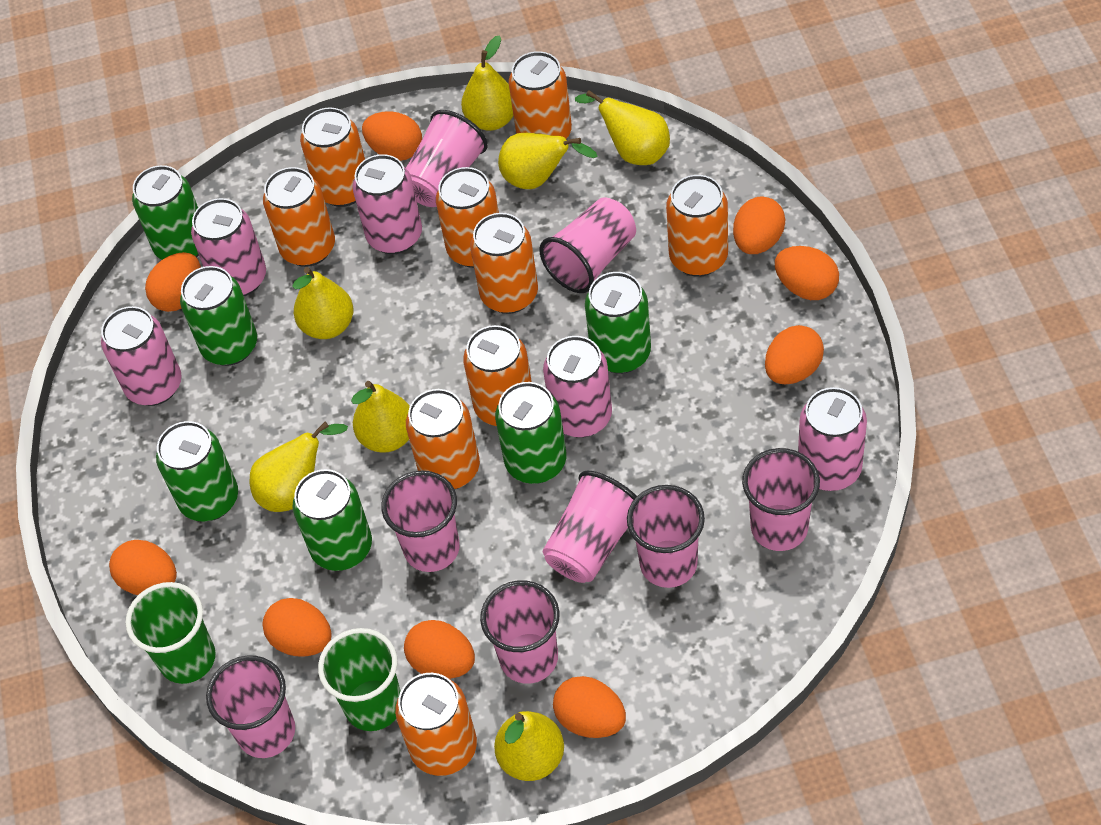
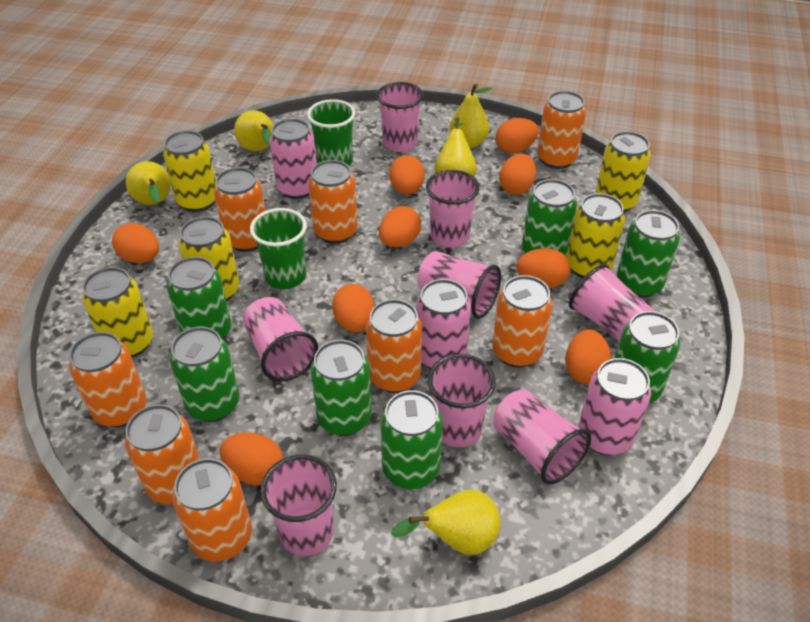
green can: [132,165,199,260] [156,421,238,521] [180,266,257,366] [293,469,372,571] [495,382,566,484] [585,272,651,374] = 6 -> [167,257,231,339] [170,327,240,422] [310,340,372,436] [380,390,443,489] [522,179,577,255] [615,311,680,403] [617,210,680,298] = 7
orange can: [263,167,335,267] [300,107,365,207] [395,673,477,776] [406,389,480,489] [436,167,499,268] [463,325,532,426] [470,213,538,314] [509,51,572,139] [666,175,728,277] = 9 -> [69,332,147,427] [125,404,200,504] [172,458,252,562] [214,167,266,252] [308,160,358,244] [366,299,422,393] [492,275,552,367] [537,91,586,169] = 8
pink can: [101,306,182,406] [191,198,266,296] [353,154,422,254] [543,336,612,438] [798,387,867,491] = 5 -> [270,118,316,199] [416,279,471,369] [578,358,651,455] = 3
yellow can: none = 0 -> [82,267,153,358] [163,130,216,212] [179,216,239,301] [567,193,625,278] [596,131,651,212] = 5
yellow pear: [250,422,348,512] [293,267,354,339] [351,381,410,453] [461,35,513,131] [494,711,564,781] [498,133,597,189] [575,90,670,165] = 7 -> [126,161,171,205] [234,110,274,151] [391,490,501,555] [434,117,477,177] [450,84,492,148] = 5

